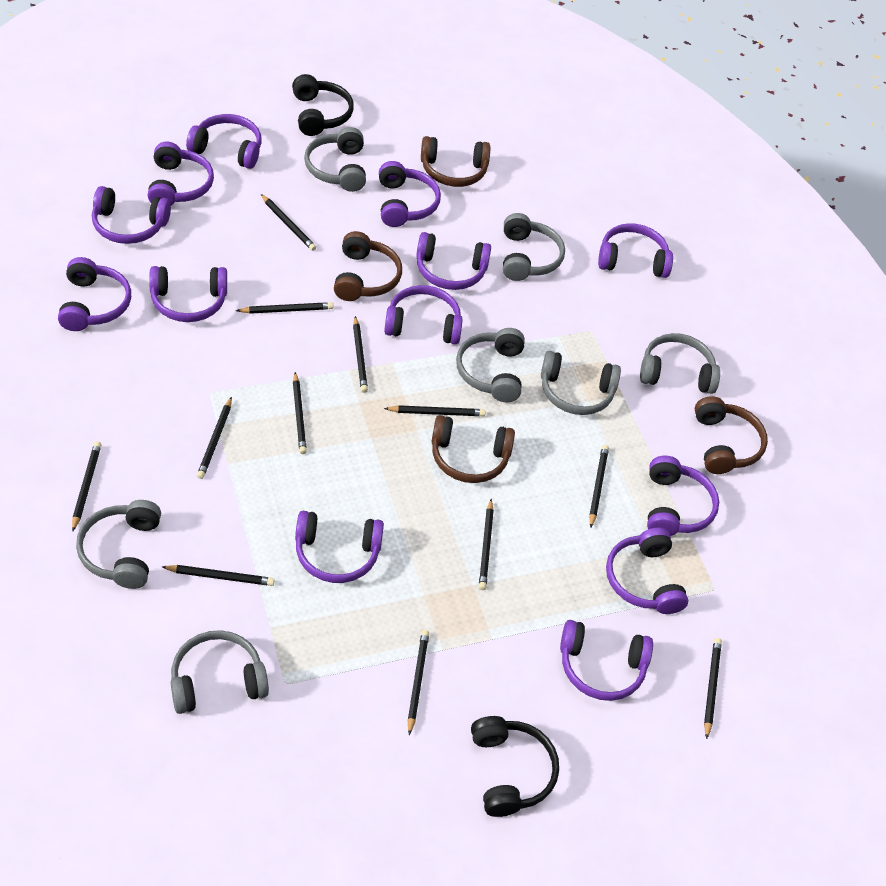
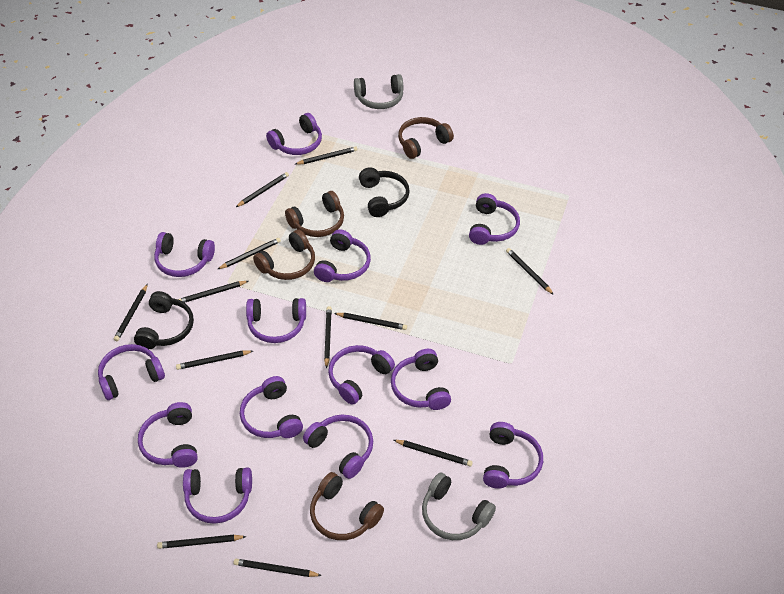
grey headphones: [76,500,161,589] [171,630,269,714] [304,127,366,192] [456,328,525,402] [503,213,565,281] [541,351,621,415] [640,333,720,394] = 7 -> [354,74,403,109] [422,472,496,540] = 2

